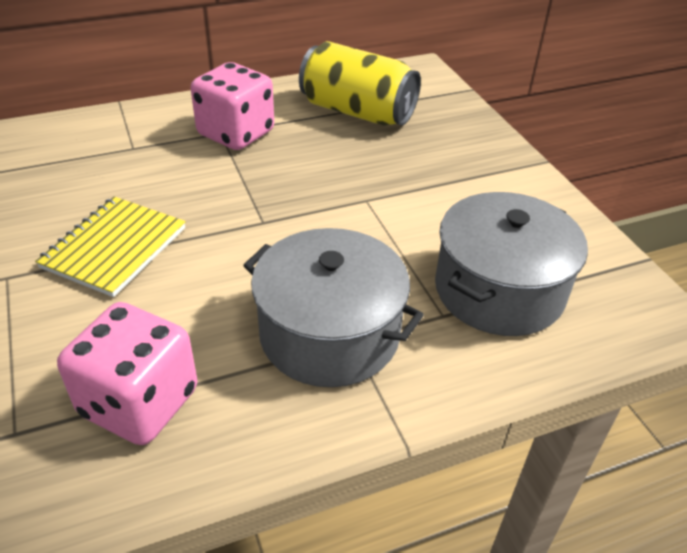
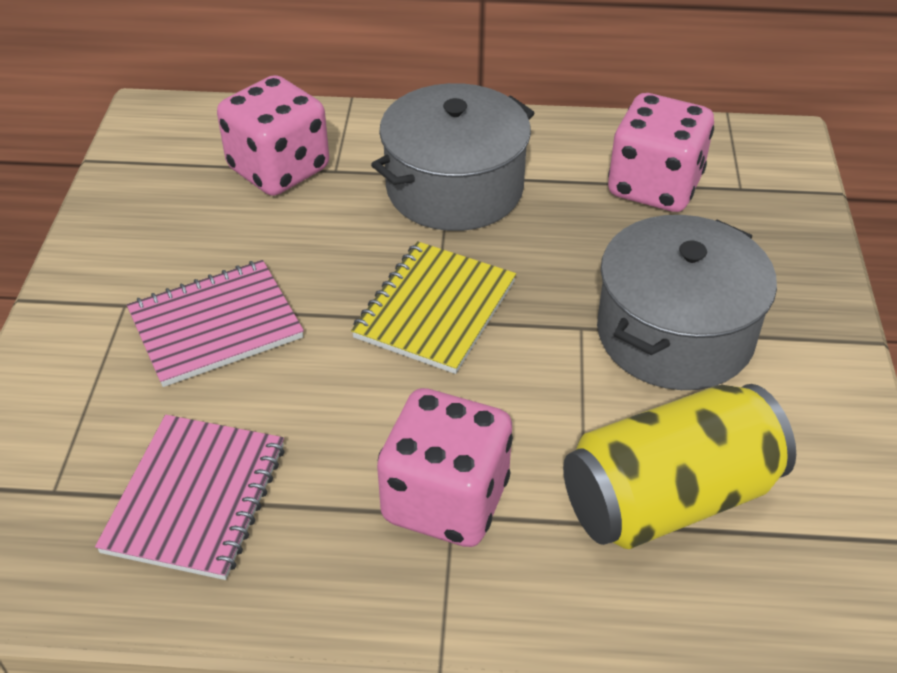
pink dice: [57,302,197,445] [191,62,274,150] = 2 -> [217,75,329,196] [377,388,513,547] [608,93,714,212] = 3
pink notebook: none = 0 -> [95,415,285,580] [127,260,304,387] = 2

